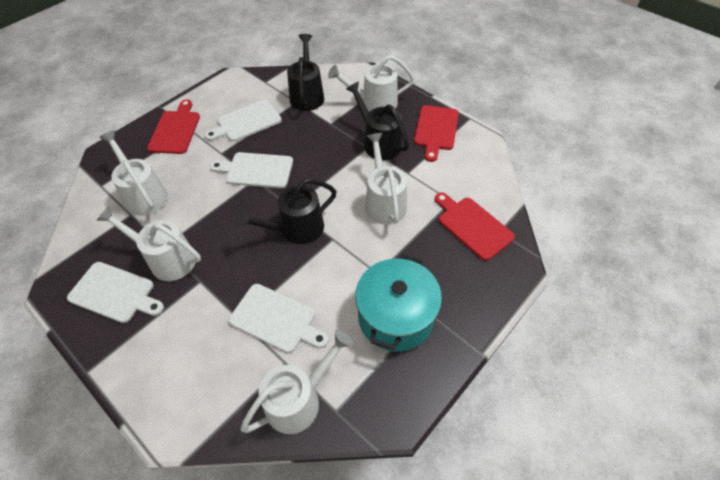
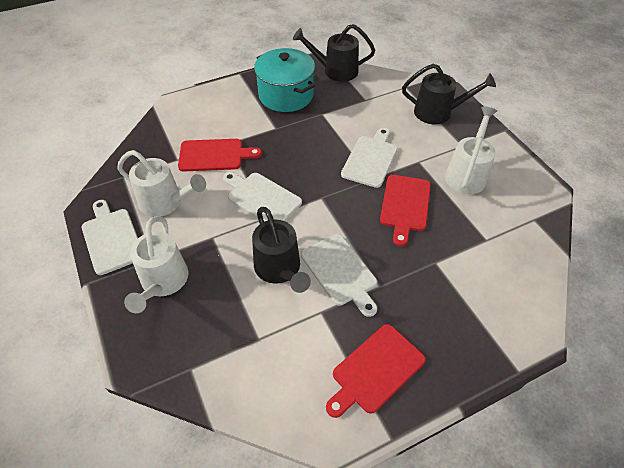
white watering can: [96,206,201,281] [99,131,168,216] [240,330,353,434] [328,55,415,112] [365,133,407,224] = 5 -> [117,150,206,217] [124,216,189,313] [445,106,497,194] = 3

